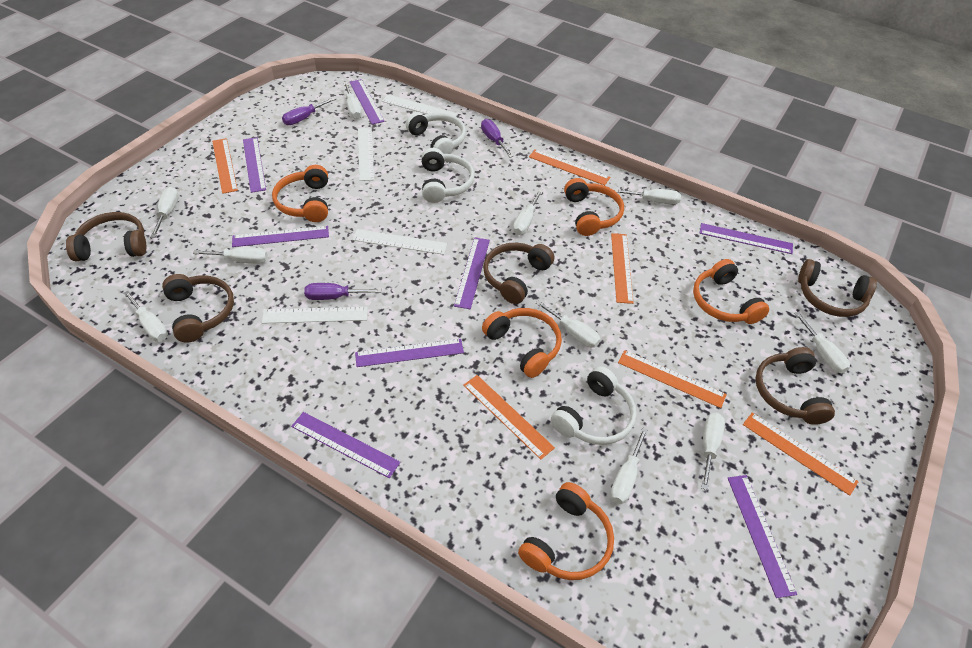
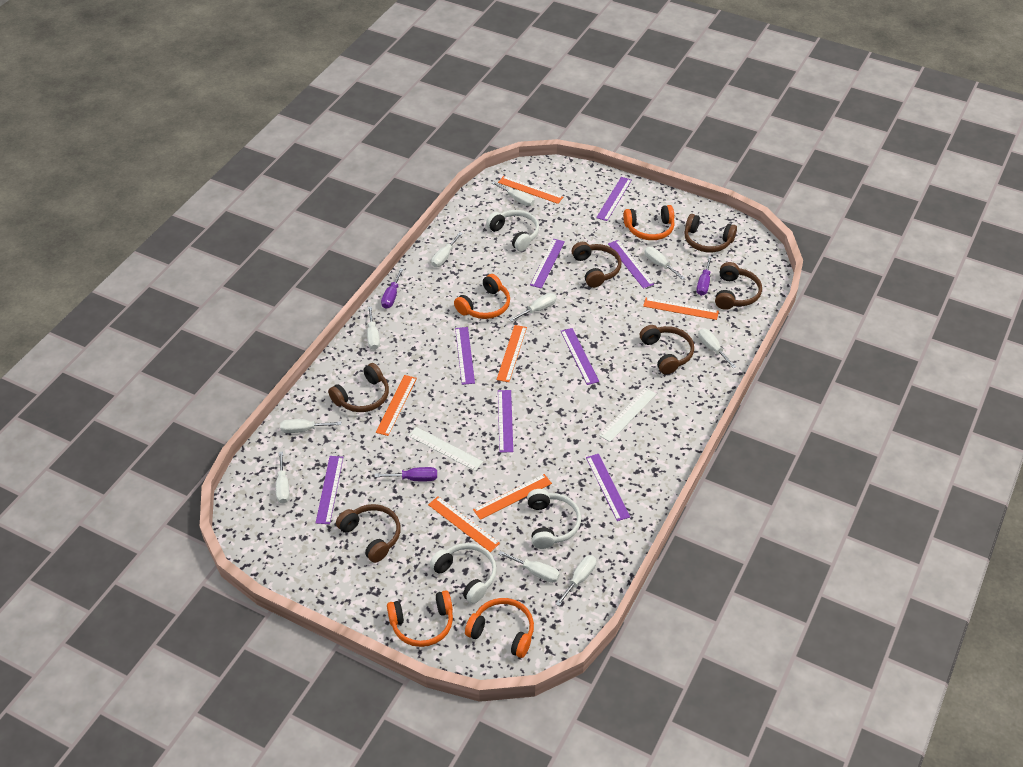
brown headphones: [66,212,146,261] [162,274,234,343] [483,243,554,304] [755,347,835,425] [798,259,877,317] = 5 -> [328,363,389,412] [336,504,401,563] [572,242,622,288] [640,325,694,374] [684,214,737,252] [715,262,762,310] = 6
orange headphones: [272,165,328,222] [482,308,562,378] [518,482,614,580] [564,178,624,236] [693,259,769,324] = 5 -> [387,590,453,647] [454,274,510,319] [465,598,534,658] [623,205,675,240] = 4
white ruler: [262,307,368,324] [352,229,447,255] [358,128,374,181] [382,94,458,117] = 4 -> [408,427,483,471] [599,388,656,442] = 2

